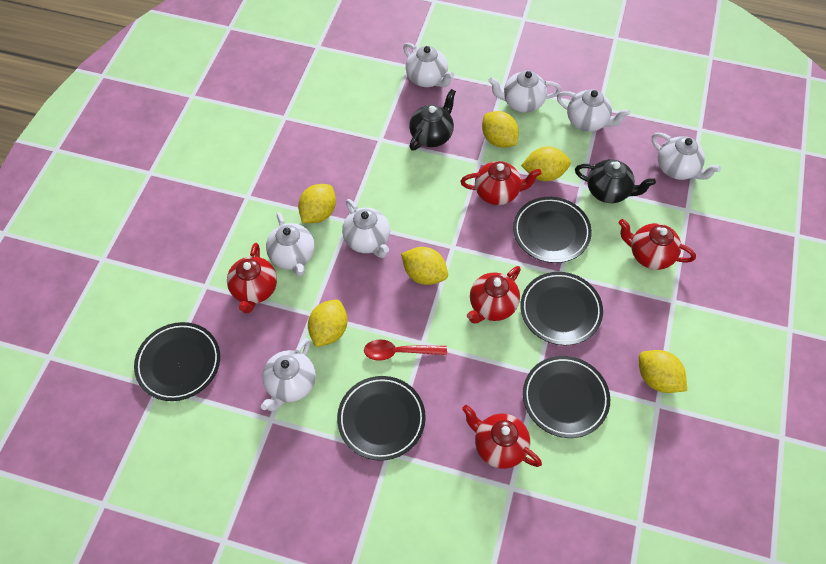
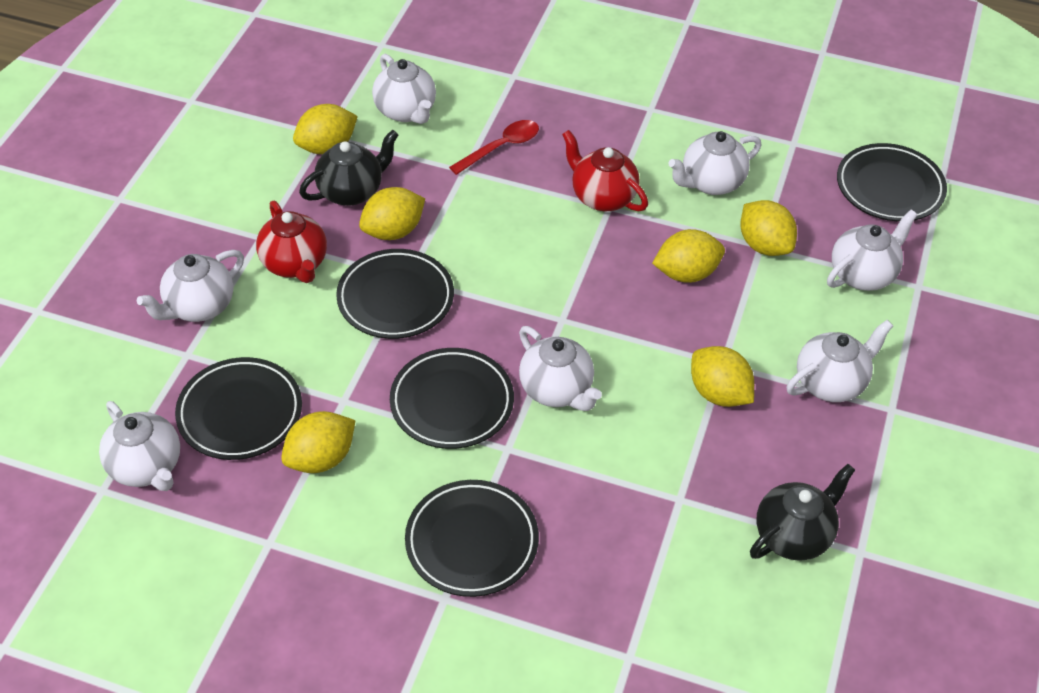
red teapot: [227,243,277,313] [460,161,541,205] [462,405,542,469] [467,266,521,324] [619,219,696,270] = 5 -> [256,200,327,283] [562,130,648,211] = 2

